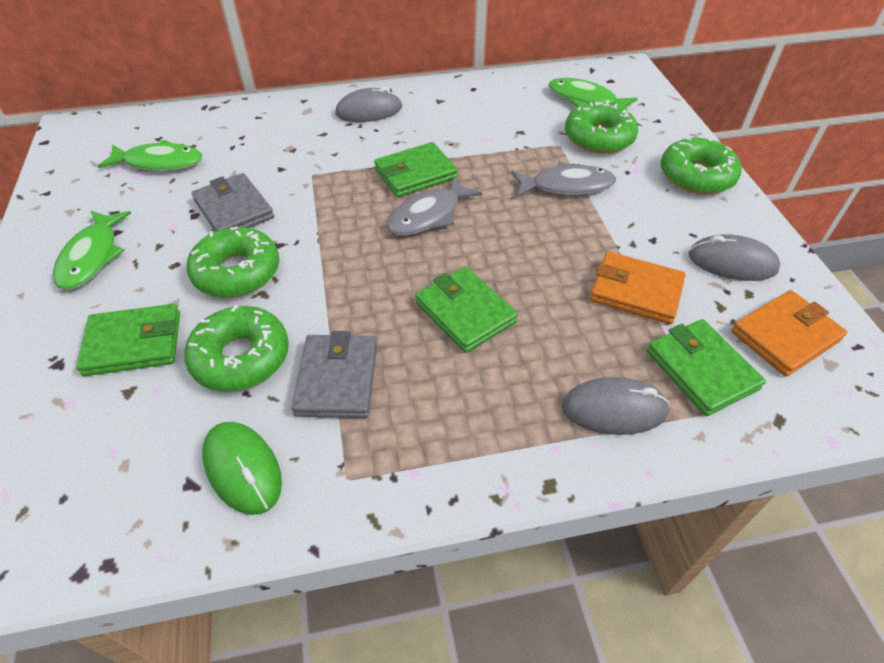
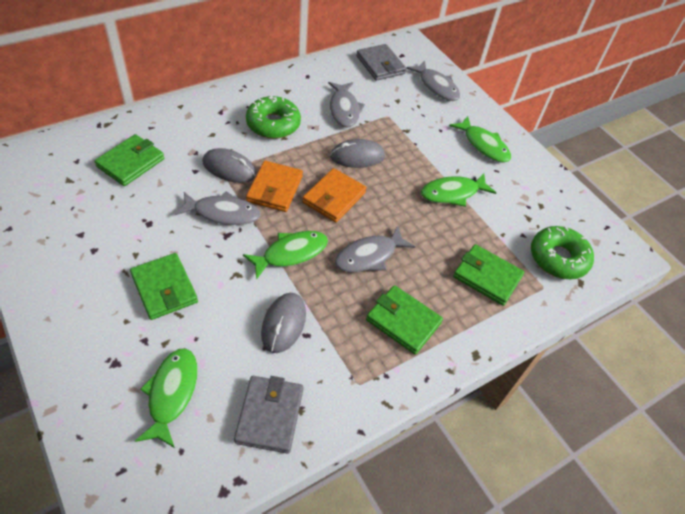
green donut: [184,305,289,392] [187,226,279,298] [565,101,638,154] [661,137,742,195] = 4 -> [246,95,301,139] [531,226,594,279] = 2
green fish: [53,210,131,290] [98,140,202,171] [549,78,638,109] = 3 -> [135,348,197,448] [243,231,328,280] [421,173,496,207] [449,116,511,163] = 4
green mouse: [202,422,282,515] = 1 -> none = 0
grey fish: [387,176,482,235] [511,162,616,197] = 2 -> [175,191,260,225] [328,82,365,128] [335,226,415,272] [406,61,460,101] = 4

